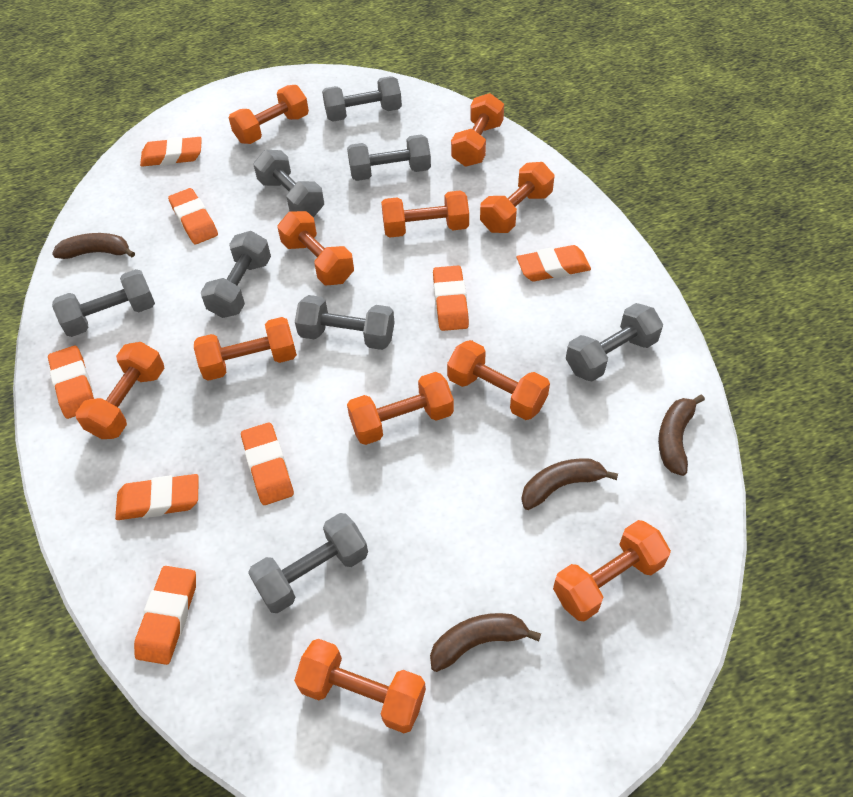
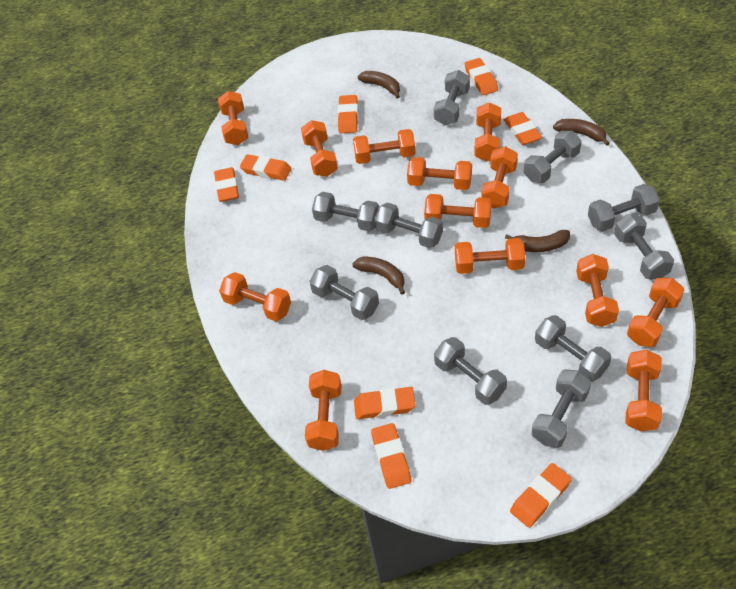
grey dumbbell: [52,269,155,337] [201,231,271,318] [248,513,368,613] [253,150,324,218] [295,295,395,350] [322,76,402,122] [347,134,431,181] [566,303,663,382] = 8 -> [309,265,379,320] [312,192,379,231] [374,203,443,248] [434,70,470,125] [434,337,507,405] [524,131,581,183] [532,369,591,448] [535,315,612,382] [588,184,660,231] [615,214,674,280] = 10
orange dumbbell: [76,342,164,439] [194,317,297,381] [229,85,309,144] [277,211,354,285] [294,639,426,733] [347,372,454,445] [381,190,469,238] [447,340,550,420] [451,93,504,167] [480,162,554,233] [553,520,671,621] = 11 -> [218,91,248,145] [219,272,291,321] [301,120,338,177] [305,370,342,451] [353,129,416,164] [407,157,472,190] [424,194,492,228] [455,238,525,274] [474,102,501,162] [481,146,518,209] [576,254,619,327] [625,350,662,431] [627,278,685,347] = 13

